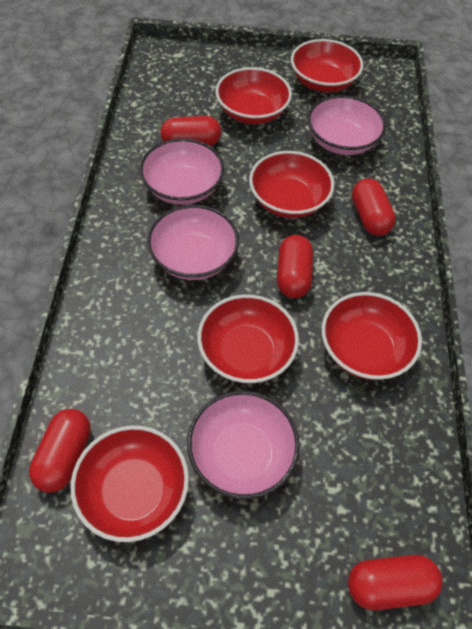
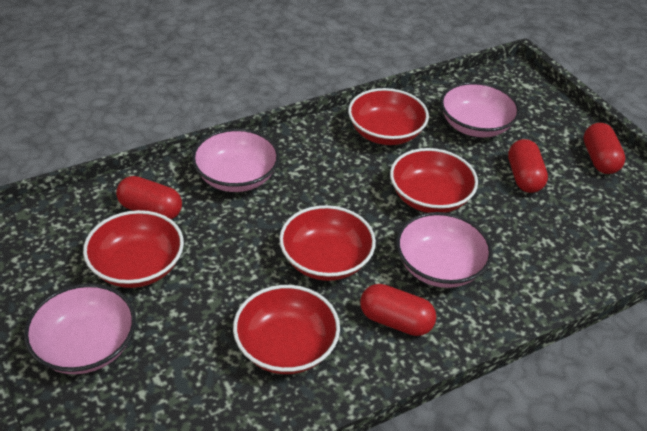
red bowl: [70,425,189,542] [197,294,299,383] [215,67,292,124] [249,151,334,218] [291,39,363,92] [321,292,422,380] = 6 -> [83,210,184,288] [233,285,340,374] [279,205,376,281] [348,88,429,145] [390,148,478,213] = 5
red capsule: [29,409,91,493] [160,116,221,146] [277,235,313,298] [348,555,442,610] [352,179,396,236] = 5 -> [116,176,182,219] [360,284,436,336] [508,139,548,193] [583,123,626,174] = 4

